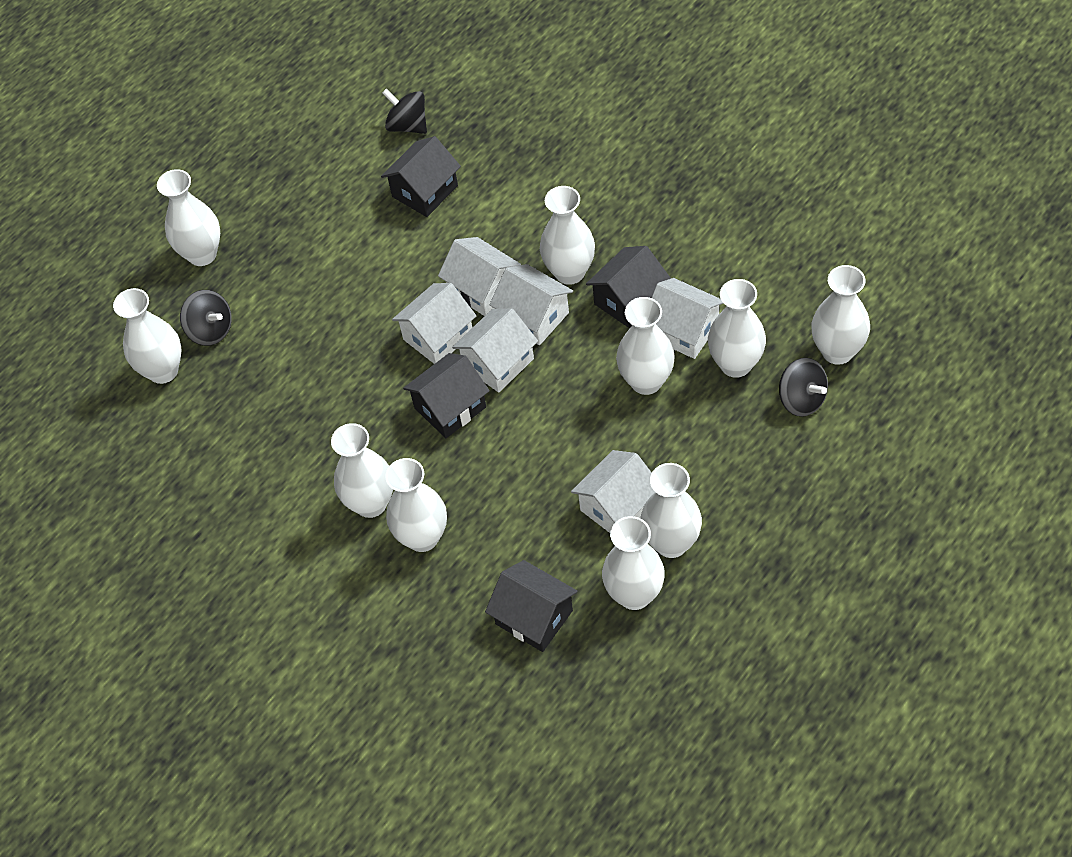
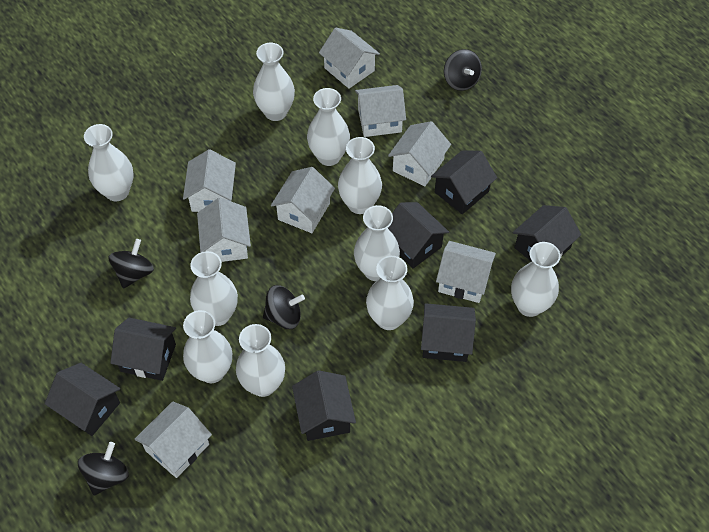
black house: [381,136,461,217] [403,353,490,438] [485,560,578,652] [586,246,671,328] = 4 -> [45,363,120,436] [110,318,176,381] [292,370,356,441] [388,202,449,268] [421,303,476,362] [431,150,497,214] [513,205,581,262] = 7
black spinning top: [180,290,232,346] [382,89,427,134] [779,358,828,417] = 3 -> [78,442,129,495] [108,239,154,289] [263,285,305,329] [444,49,482,91] = 4
white house: [392,283,476,364] [438,237,521,316] [452,308,538,393] [489,264,573,345] [571,450,655,533] [652,278,724,359] = 6 -> [135,401,212,478] [183,149,236,212] [197,198,251,262] [271,167,335,233] [319,27,380,89] [355,85,406,137] [388,121,451,186] [436,241,496,303] = 8

